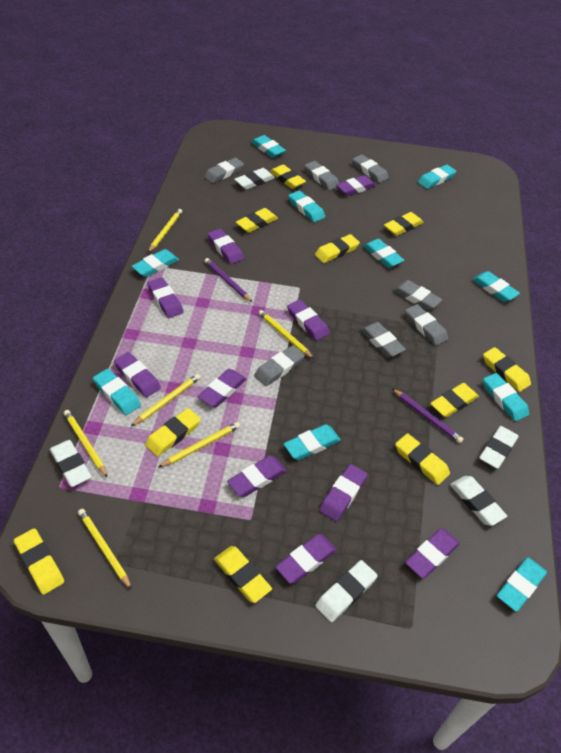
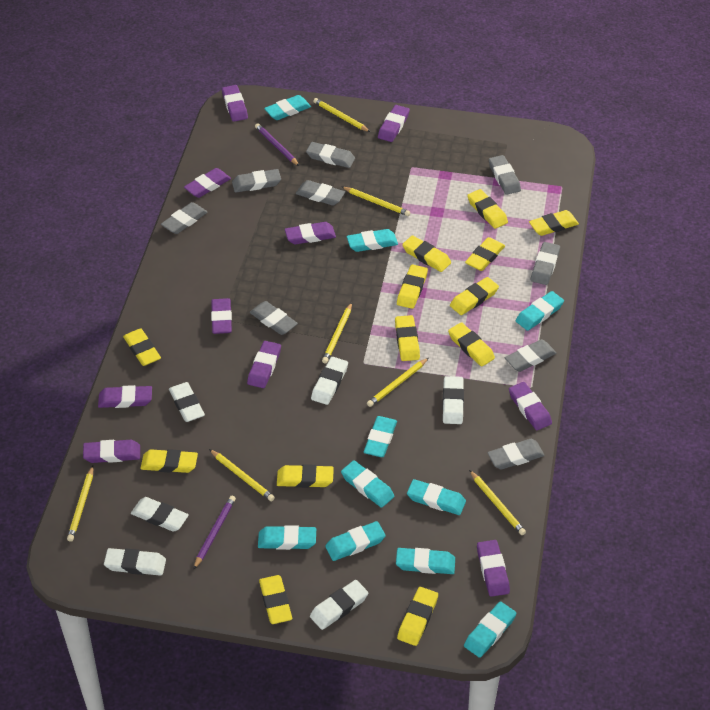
grey eraser: [204,158,244,183] [254,345,305,386] [304,161,339,190] [353,154,389,183] [360,322,406,357] [393,280,443,310] [405,304,448,346] = 7 -> [161,202,208,234] [232,169,281,192] [250,301,298,335] [296,180,345,206] [306,142,355,168] [487,439,545,470] [489,155,521,195] [505,339,556,372] [531,242,560,285] = 9
white eraser: [50,440,92,487] [234,168,275,190] [315,560,378,622] [450,476,507,526] [479,426,519,469] = 5 -> [104,548,166,576] [131,497,189,532] [169,382,205,422] [310,580,368,630] [311,357,348,405] [442,376,464,424] = 6
yellow eraser: [14,528,64,595] [145,408,201,457] [214,546,272,603] [236,208,278,233] [270,164,306,189] [315,234,360,263] [384,212,423,236] [395,433,450,485] [430,383,479,418] [483,347,531,392] = 10 -> [123,328,161,366] [141,449,198,473] [259,575,292,624] [277,464,334,488] [395,315,420,361] [397,264,428,309] [397,587,438,646] [402,235,451,272] [448,322,495,367] [450,277,499,315] [465,237,505,271] [467,189,508,229] [529,210,579,236] = 13
yellow pencil: [64,410,108,478] [78,509,132,590] [131,374,200,426] [148,209,182,253] [158,422,240,468] [258,310,314,359] = 6 -> [67,466,93,542] [209,449,275,501] [313,98,370,132] [322,302,352,364] [342,187,410,216] [367,358,428,407] [469,470,526,535] = 7

